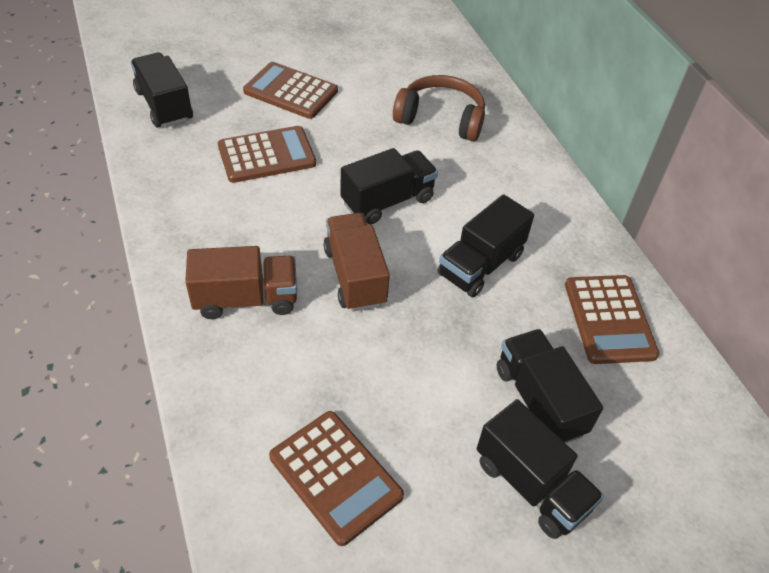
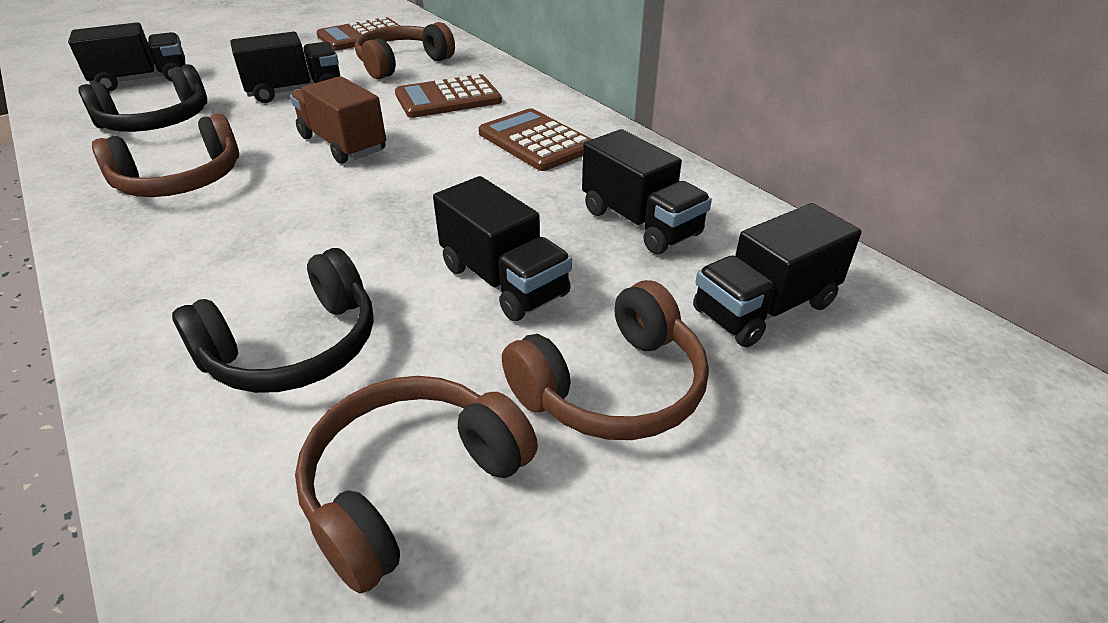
black headphones: none = 0 -> [78,64,207,132] [172,248,374,393] = 2
brown calculator: [218,126,316,183] [243,62,338,119] [269,411,404,546] [565,275,659,364] = 4 -> [316,17,400,51] [395,74,502,118] [479,108,592,171] = 3
brown headphones: [393,75,485,141] = 1 -> [92,113,239,197] [295,376,538,594] [355,22,455,79] [502,280,709,440] = 4
brown truck: [185,246,297,319] [324,213,390,312] = 2 -> [290,76,386,164] = 1

